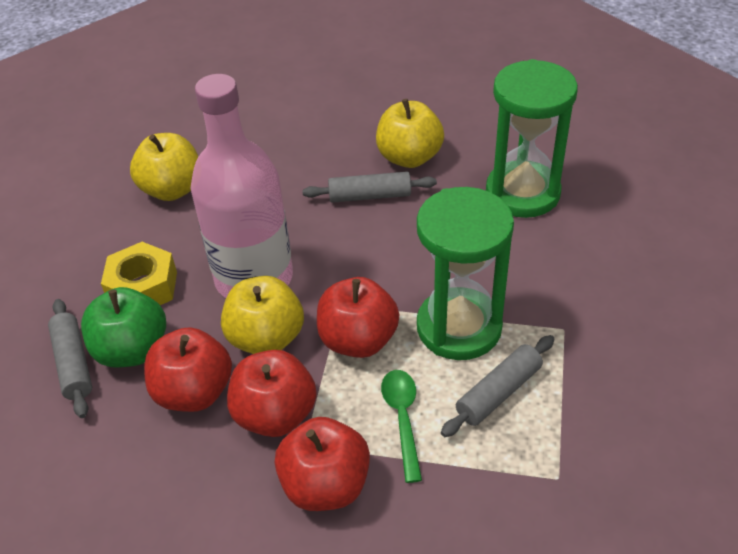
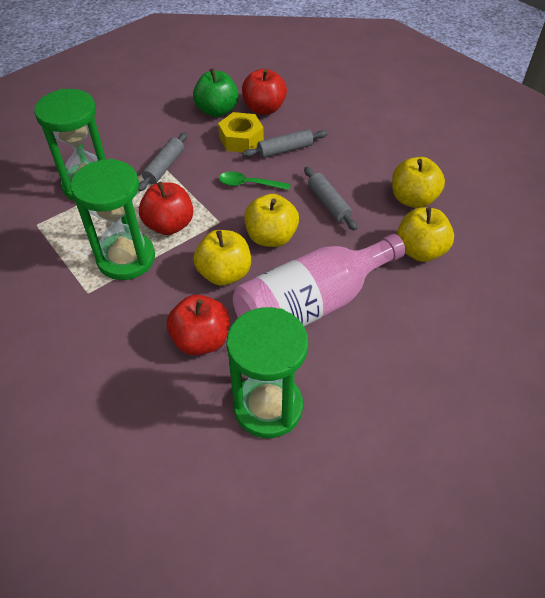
green hourglass: [417,187,514,360] [486,59,578,218] = 2 -> [34,89,106,201] [70,159,155,280] [227,307,308,438] = 3
red apple: [144,327,232,412] [227,350,317,437] [275,417,370,511] [317,277,399,358] = 4 -> [139,182,194,235] [167,295,229,355] [242,69,287,115] = 3
yellow apple: [130,133,198,201] [221,276,304,354] [376,99,444,168] = 3 -> [194,230,251,286] [244,194,299,247] [392,157,445,208] [397,207,454,262] = 4

